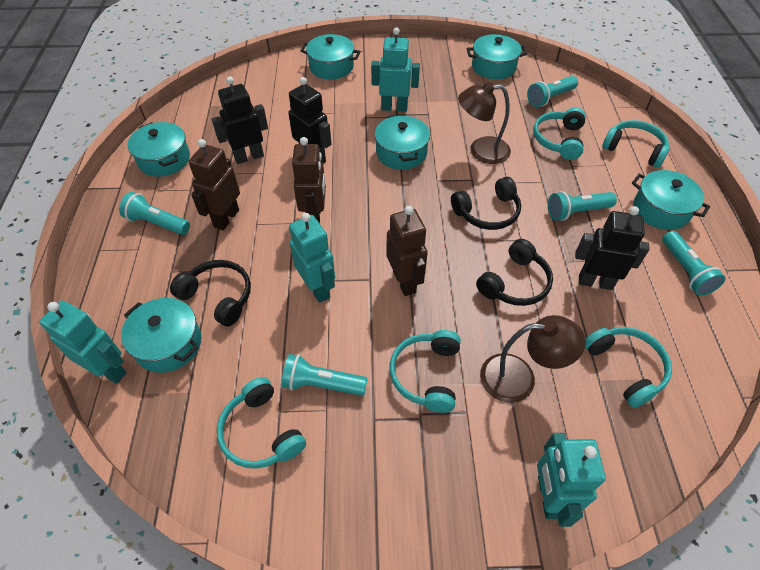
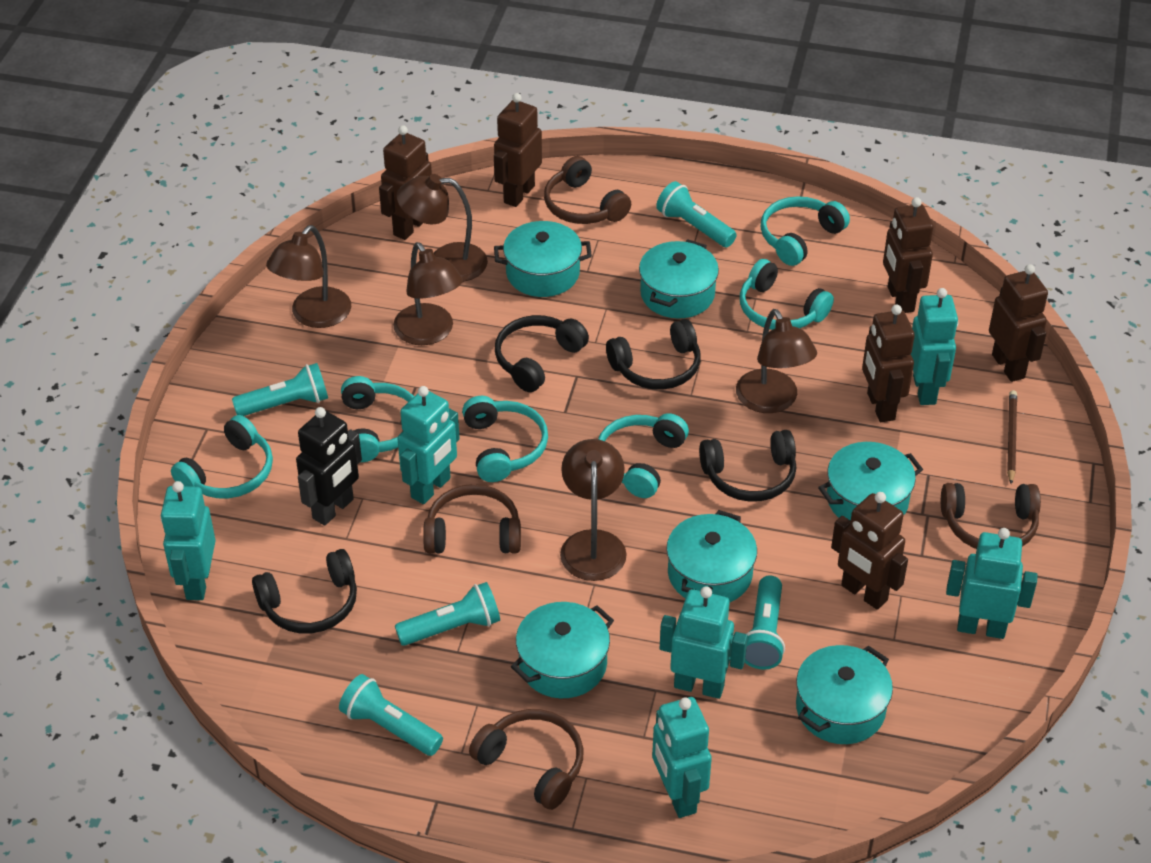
black headphones: [170,260,251,327] [451,177,521,230] [476,239,553,306] = 3 -> [252,549,357,634] [495,315,589,392] [606,319,701,390] [699,430,797,502] = 4
black robot: [212,76,268,164] [288,77,331,163] [575,206,649,290] = 3 -> [296,407,362,526] = 1
brown headphones: none = 0 -> [423,484,521,554] [469,709,583,810] [544,156,631,224] [941,483,1041,549] = 4
brown lamp: [458,82,511,164] [480,315,586,403] = 2 -> [266,225,351,328] [393,242,463,345] [396,174,488,282] [560,439,627,581] [736,309,817,413] = 5
brown pencil: none = 0 -> [1007,390,1017,484] = 1
brown robot: [188,139,240,230] [292,137,326,223] [386,206,428,296] = 3 -> [379,125,432,240] [494,93,542,207] [831,492,908,610] [862,305,915,422] [883,197,934,313] [989,264,1048,382] = 6
turquoise headphones: [217,377,306,469] [389,330,461,413] [533,107,586,160] [585,327,672,408] [602,120,670,168] = 5 -> [171,415,273,498] [341,376,414,462] [462,396,548,482] [598,413,689,498] [740,259,834,330] [761,196,850,266] = 6
turquoise robot: [39,300,127,384] [289,213,335,303] [371,27,420,112] [537,433,606,527] = 4 -> [160,481,216,600] [397,386,460,504] [652,697,712,818] [660,586,748,699] [911,288,958,405] [946,528,1038,639] = 6

